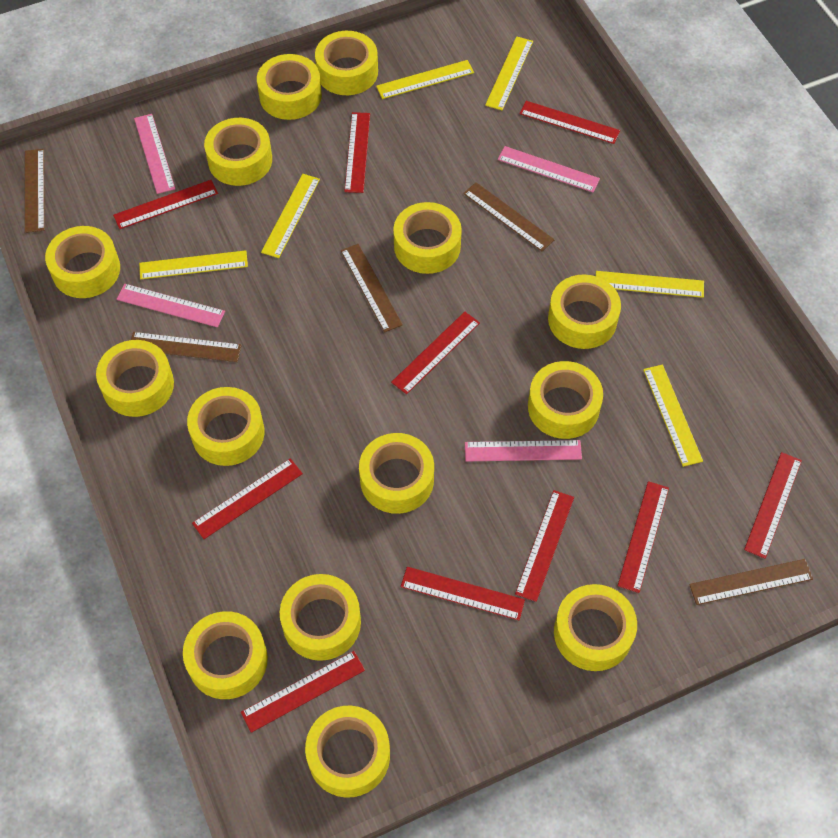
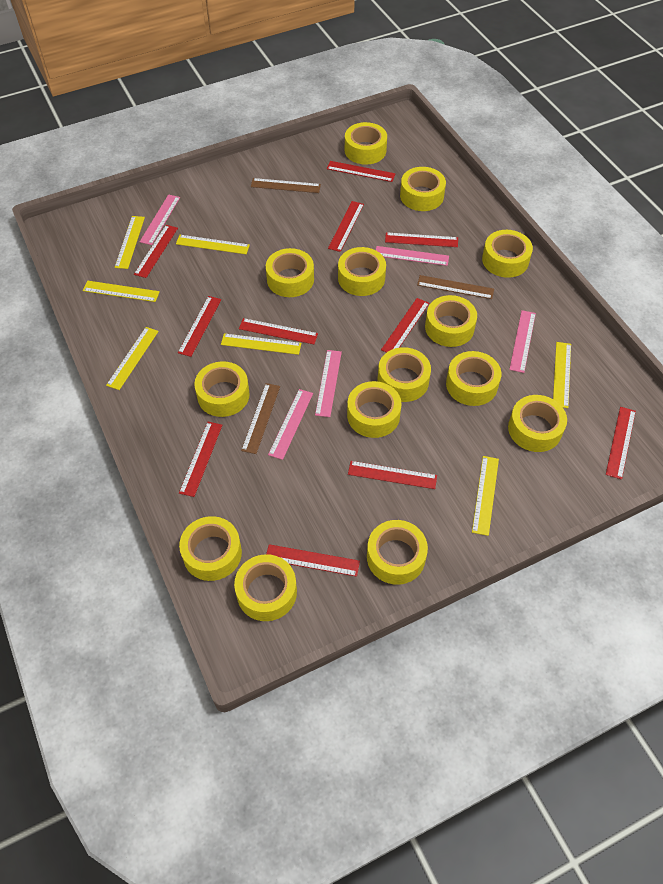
brown ruler: [25,149,45,233] [131,332,242,362] [341,244,403,332] [463,182,555,251] [689,559,813,605] = 5 -> [241,383,280,454] [251,178,321,193] [417,275,494,299] = 3
pink ruler: [117,284,225,327] [134,114,175,194] [465,440,582,462] [498,146,600,192] = 4 -> [140,194,180,245] [268,389,313,460] [315,350,342,417] [376,246,449,266] [509,310,536,373] = 5
red ruler: [113,180,218,229] [192,458,303,539] [241,651,365,733] [344,112,370,193] [391,312,480,394] [401,567,525,620] [515,490,574,602] [520,101,620,144] [618,481,669,593] [744,452,802,559] = 10 -> [134,225,178,278] [178,296,221,357] [179,422,222,497] [239,318,318,344] [266,544,360,577] [327,161,395,182] [328,201,364,252] [348,461,437,489] [381,298,429,353] [385,232,458,247] [606,407,636,480] = 11
yellow ruler: [139,250,248,279] [261,174,320,258] [376,60,474,99] [485,36,533,110] [596,271,704,298] [643,365,703,467] = 6 -> [83,281,160,302] [106,327,159,390] [115,216,145,269] [176,235,250,254] [221,333,301,355] [472,456,499,536] [553,342,571,408] = 7

